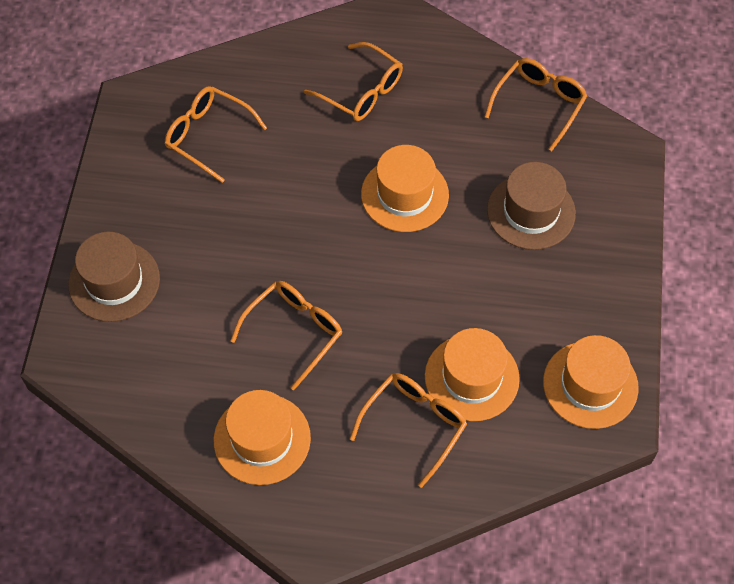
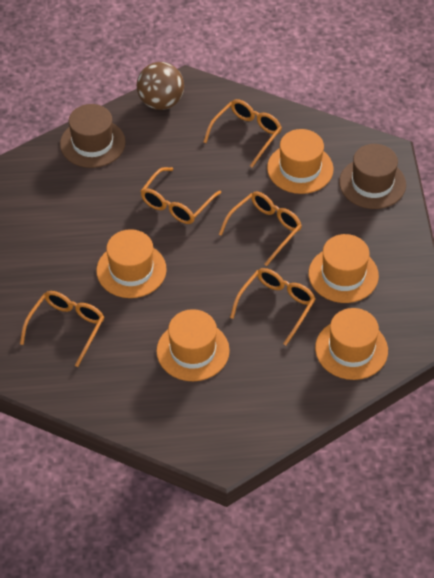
brown ball: none = 0 -> [137,62,184,110] = 1
orange hat: [214,390,311,485] [361,145,449,232] [425,328,520,421] [543,335,639,429] = 4 -> [96,229,167,298] [157,309,230,381] [267,129,334,194] [309,234,379,303] [315,308,388,380] = 5

